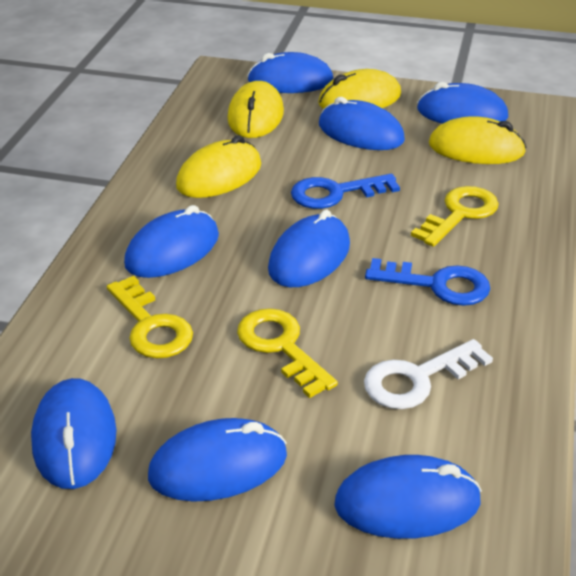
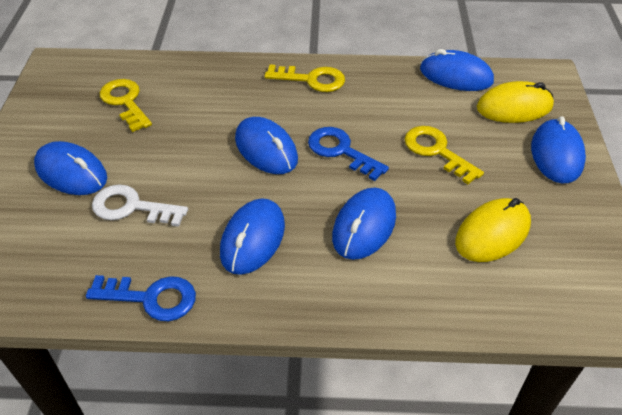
blue mouse: [31,378,116,489] [124,205,219,278] [148,418,287,502] [247,52,334,93] [268,209,350,287] [319,97,405,150] [334,455,482,539] [417,82,508,124] = 8 -> [34,141,107,195] [220,199,285,275] [235,117,298,174] [332,188,396,260] [420,49,494,91] [531,116,586,184] = 6
yellow mouse: [176,135,261,198] [227,81,284,138] [318,69,401,109] [429,116,527,164] = 4 -> [455,198,531,262] [477,81,554,123] = 2

